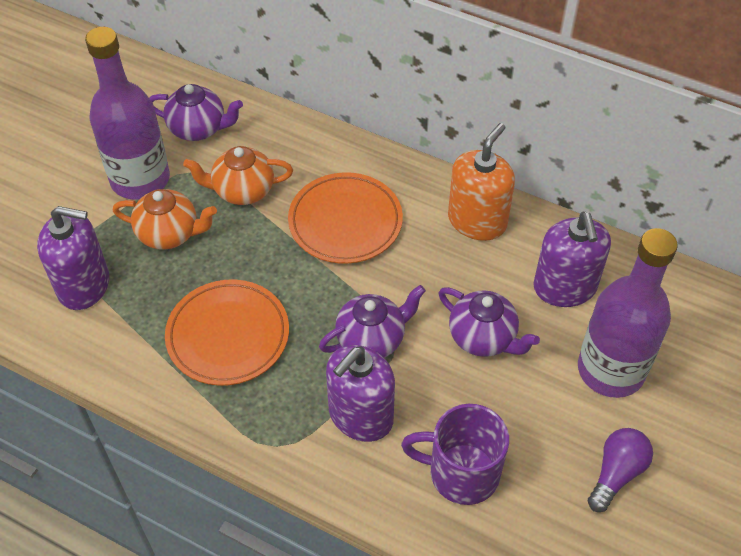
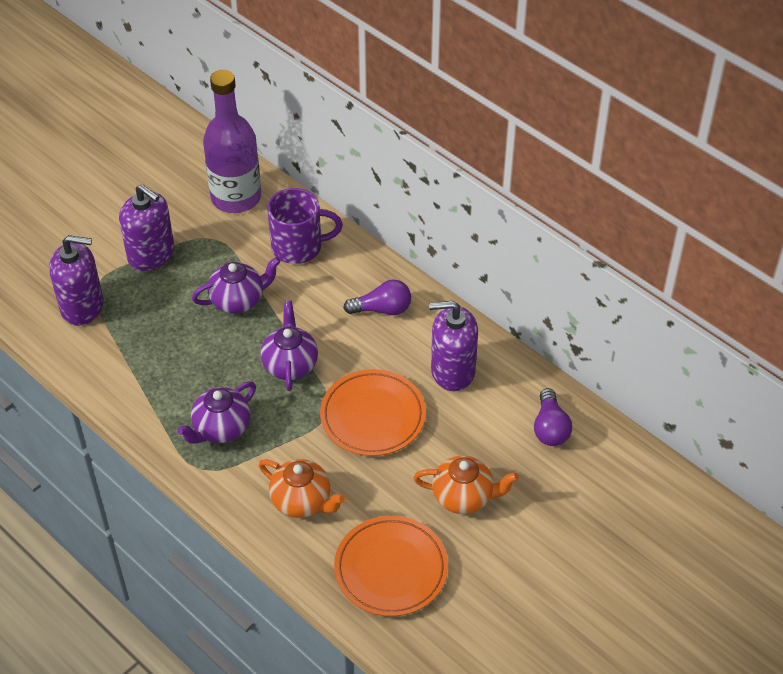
orange soap dispenser: [448,123,515,241] = 1 -> none = 0
purple bottle: [85,27,170,200] [578,228,678,398] = 2 -> [203,70,261,213] = 1
purple light bulb: [588,428,653,512] = 1 -> [343,280,411,315] [534,388,572,446] = 2

